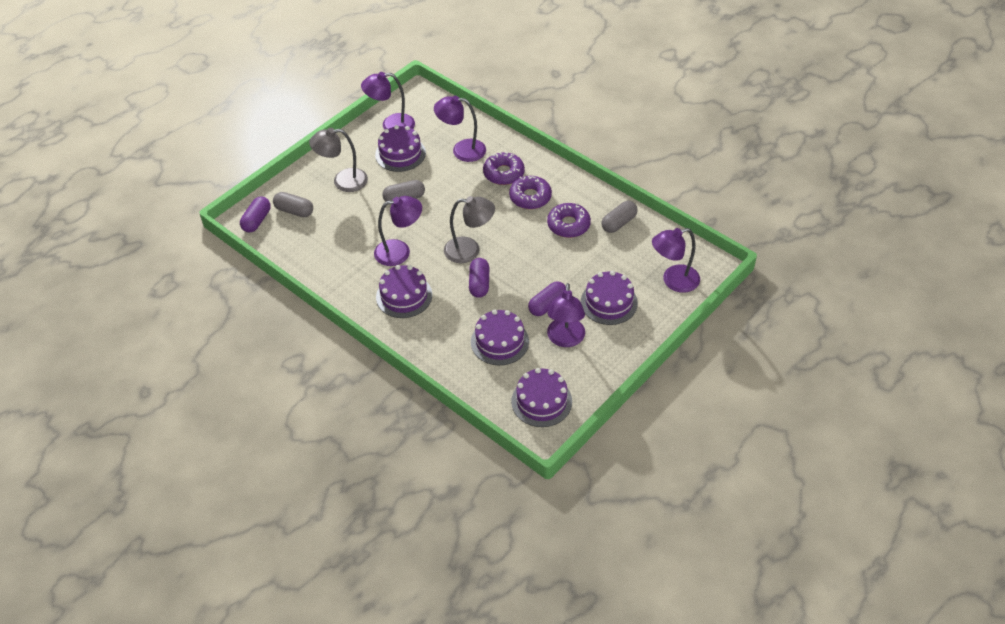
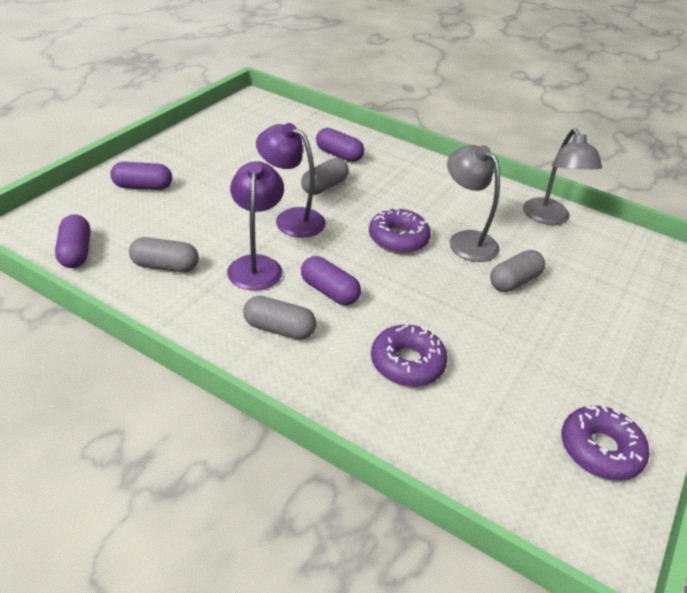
grey capsule: [273,192,313,217] [382,180,425,202] [602,201,638,233] = 3 -> [129,237,199,272] [243,296,316,339] [301,158,349,195] [490,250,545,292] = 4
purple cake: [375,125,426,172] [376,265,432,318] [471,310,529,365] [511,368,572,427] [581,271,638,325] = 5 -> none = 0
purple capsule: [240,196,271,232] [469,258,489,298] [528,281,566,316] = 3 -> [55,214,90,268] [110,162,172,190] [301,256,361,305] [316,128,364,162] = 4
purple lamp: [361,72,415,130] [374,196,422,266] [434,96,486,162] [547,283,585,347] [652,228,700,293] = 5 -> [227,161,284,291] [256,123,326,238] = 2

